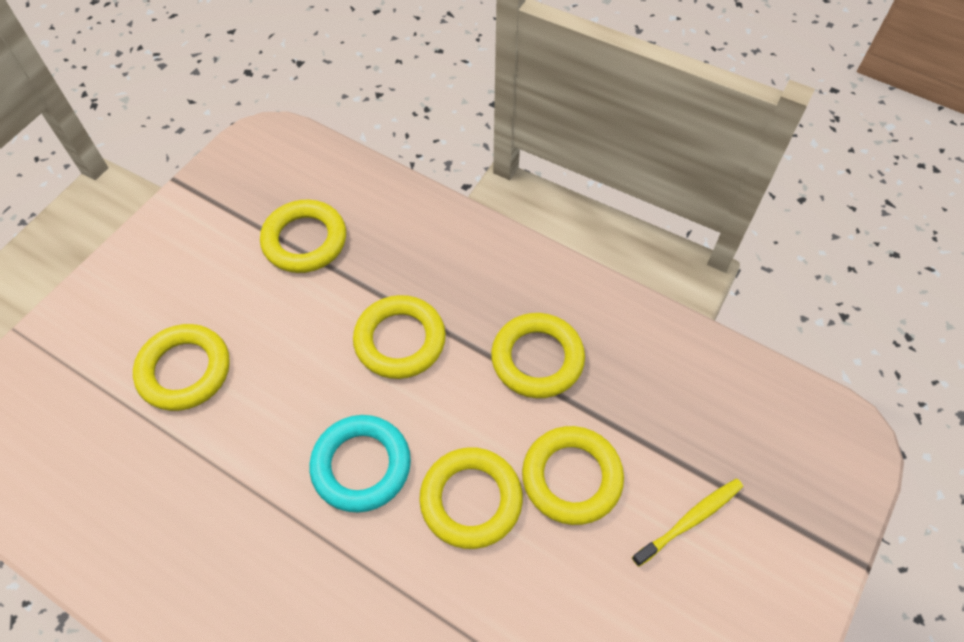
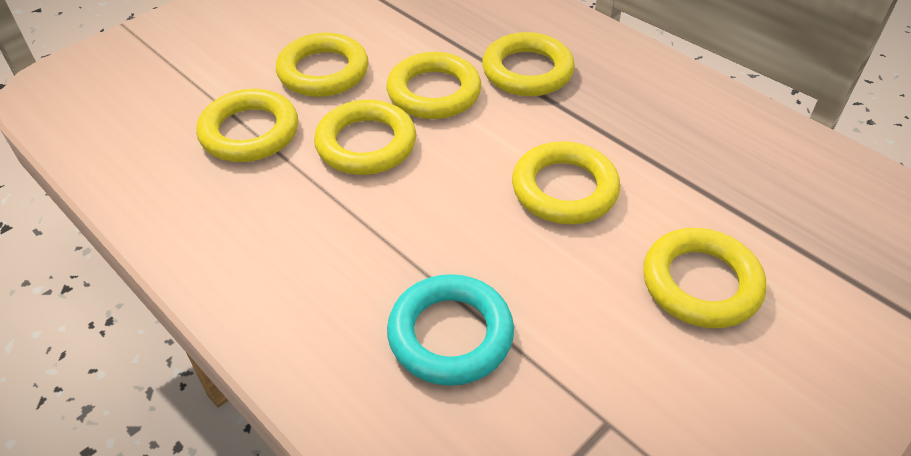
yellow ring: [133,324,230,411] [260,200,346,273] [353,295,446,379] [419,447,523,549] [491,313,585,398] [522,426,624,525] = 6 -> [196,89,298,162] [276,33,369,97] [314,100,416,175] [387,52,481,119] [482,32,575,96] [512,141,620,224] [643,228,767,328] = 7
yellow toothbrush: [632,479,743,567] = 1 -> none = 0

